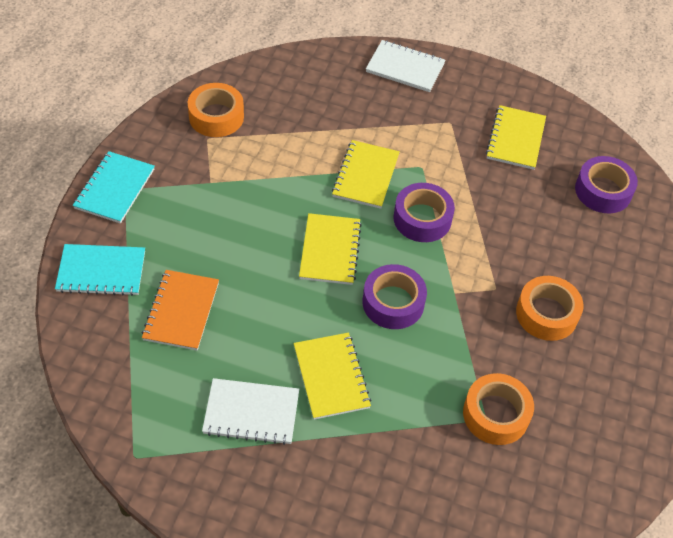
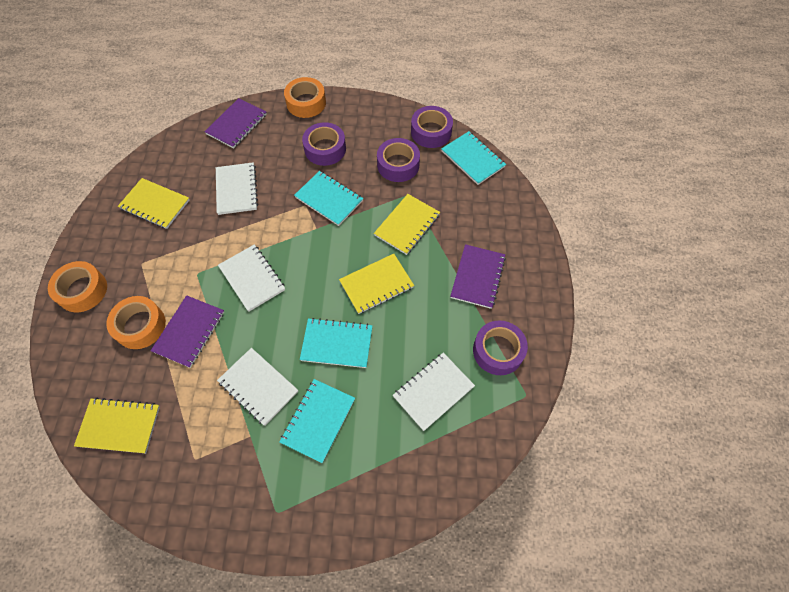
orange notebook: [142,270,219,350] = 1 -> none = 0
purple notebook: none = 0 -> [151,295,224,368] [205,98,267,148] [450,244,506,309] = 3
purple tape: [363,264,427,329] [393,183,455,242] [575,156,638,213] = 3 -> [302,122,346,166] [377,138,420,182] [411,106,453,148] [473,320,528,375] = 4
turquoise notebook: [55,244,145,296] [73,151,155,224] = 2 -> [279,379,355,463] [294,171,363,226] [300,318,373,368] [441,131,506,185] = 4
white notebook: [202,378,299,445] [366,40,445,92] = 2 -> [216,162,258,215] [217,348,298,426] [218,244,285,312] [393,353,475,431] = 4

